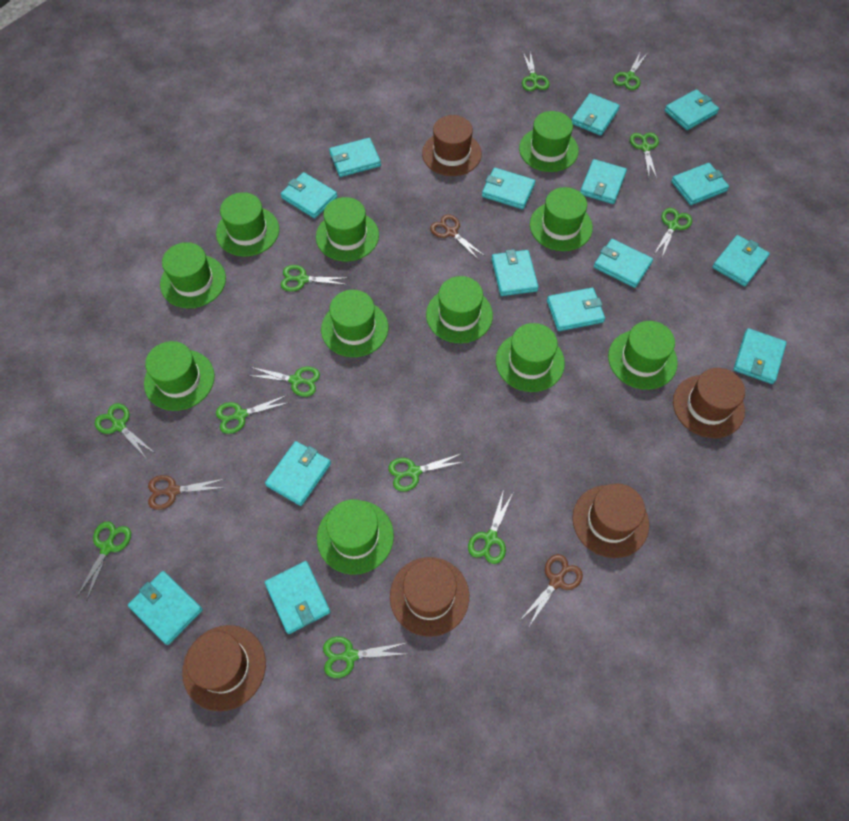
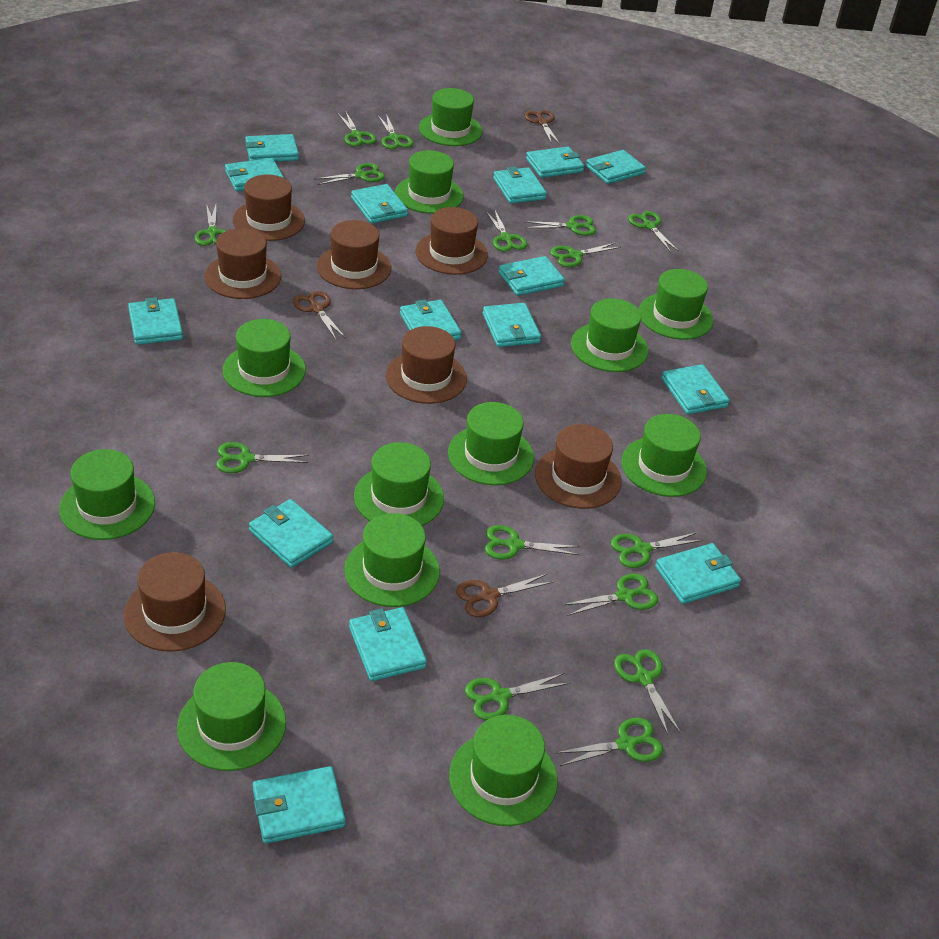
brown hat: [182,625,266,711] [390,557,469,637] [422,115,482,176] [573,484,649,558] [673,368,745,438] = 5 -> [124,552,226,652] [204,228,281,299] [233,175,305,241] [317,220,391,289] [385,326,467,404] [415,207,488,275] [535,424,622,509] = 7
green hat: [144,341,215,411] [160,242,226,308] [216,192,279,257] [316,197,379,261] [317,499,394,575] [321,290,388,357] [426,276,493,343] [496,323,565,392] [519,111,579,172] [530,187,593,251] [608,321,678,390] = 11 -> [59,449,155,540] [177,662,286,771] [223,319,306,397] [344,513,440,607] [354,442,444,526] [395,150,464,214] [419,88,483,146] [448,402,534,485] [449,715,558,826] [571,298,648,372] [622,414,707,497] [639,269,713,340] = 12
green scissors: [76,521,131,600] [95,403,155,458] [216,395,290,434] [247,366,320,397] [280,265,348,292] [323,637,405,678] [388,454,464,492] [468,489,513,564] [522,51,550,91] [613,53,648,90] [630,132,659,179] [654,208,692,257] = 12 -> [194,204,226,246] [216,442,309,473] [315,163,385,185] [338,112,376,147] [378,114,413,149] [465,673,570,720] [485,209,528,252] [485,525,580,559] [524,215,596,236] [550,243,621,267] [556,718,663,766] [562,573,658,616] [611,532,703,568] [614,649,681,735] [628,211,679,252] = 15

